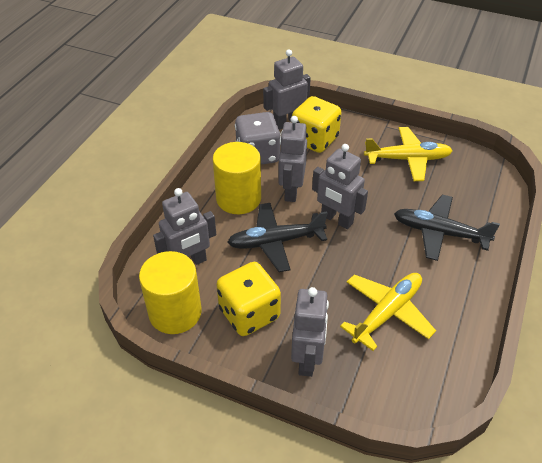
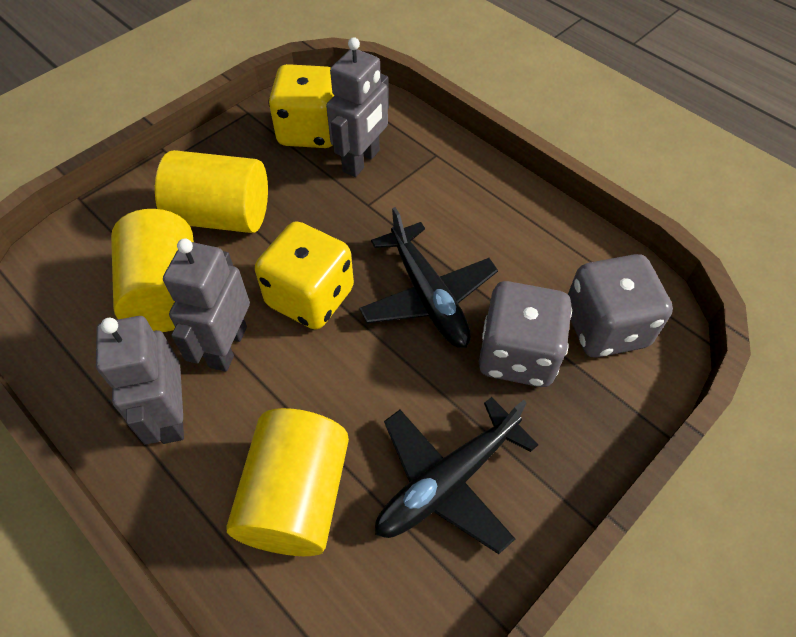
grey dice: [235,112,281,165] = 1 -> [479,281,572,387] [568,254,673,358] = 2
grey robot: [153,188,216,265] [263,49,311,130] [278,116,307,202] [291,287,329,377] [312,144,368,229] = 5 -> [96,316,184,444] [163,238,250,372] [326,37,389,177] = 3
yellow cylinder: [139,251,201,334] [213,142,261,214] = 2 -> [111,209,194,332] [155,150,268,233] [226,408,349,556] = 3
yellow plane: [340,273,436,351] [364,127,453,181] = 2 -> none = 0

